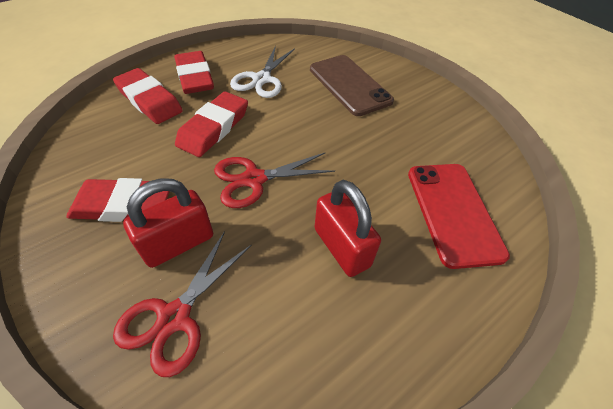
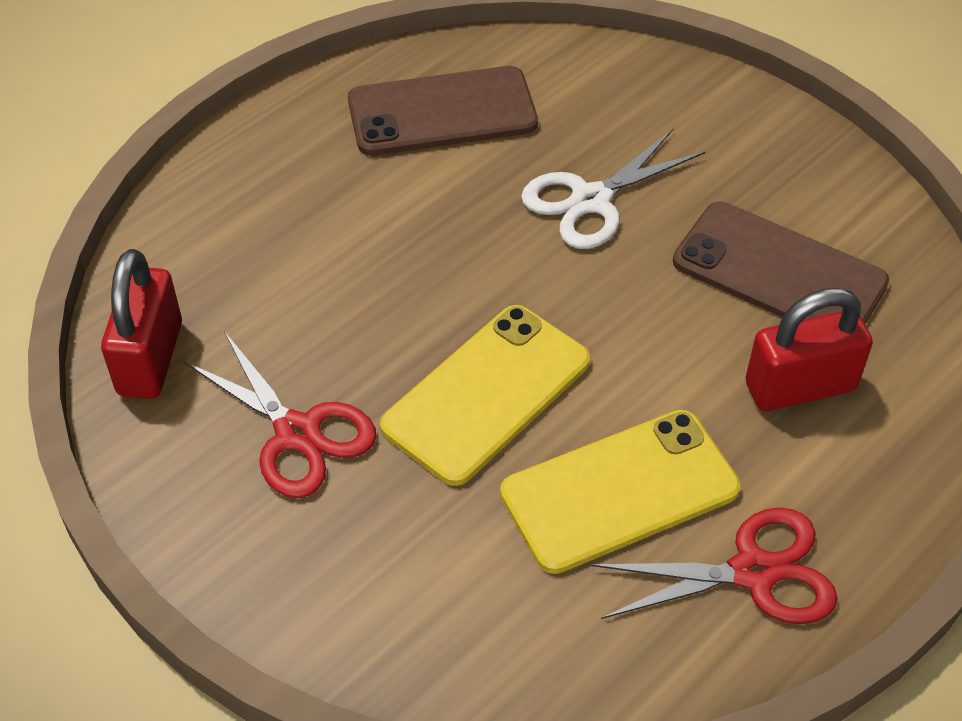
brown phone: [310,55,394,116] = 1 -> [348,66,538,156] [673,202,889,324] = 2
red eraser: [66,178,170,222] [113,68,183,124] [174,51,214,94] [175,91,248,157] = 4 -> none = 0
red phone: [408,164,510,269] = 1 -> none = 0
yellow phone: none = 0 -> [380,305,590,486] [500,410,741,574] = 2

